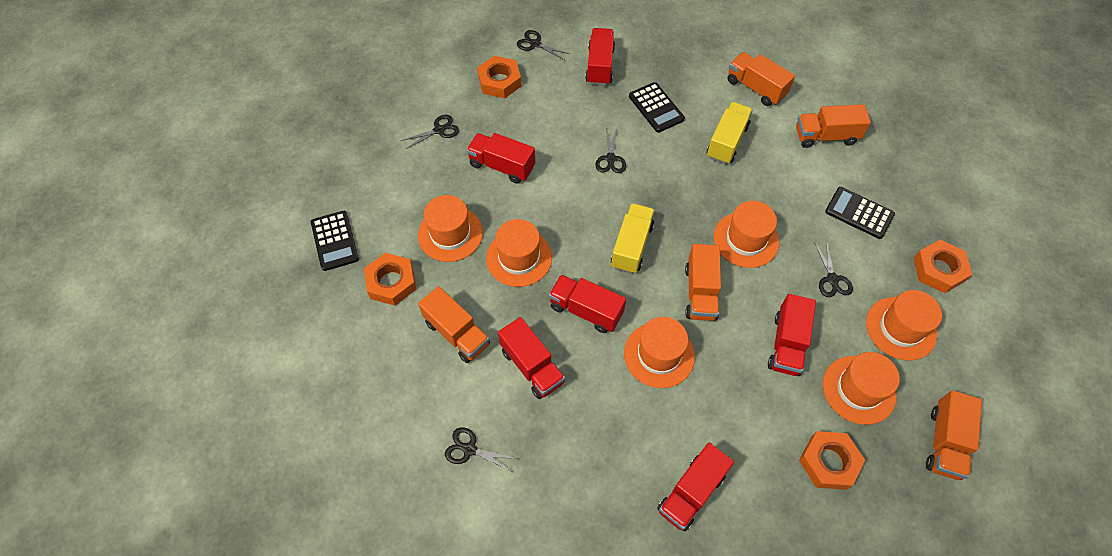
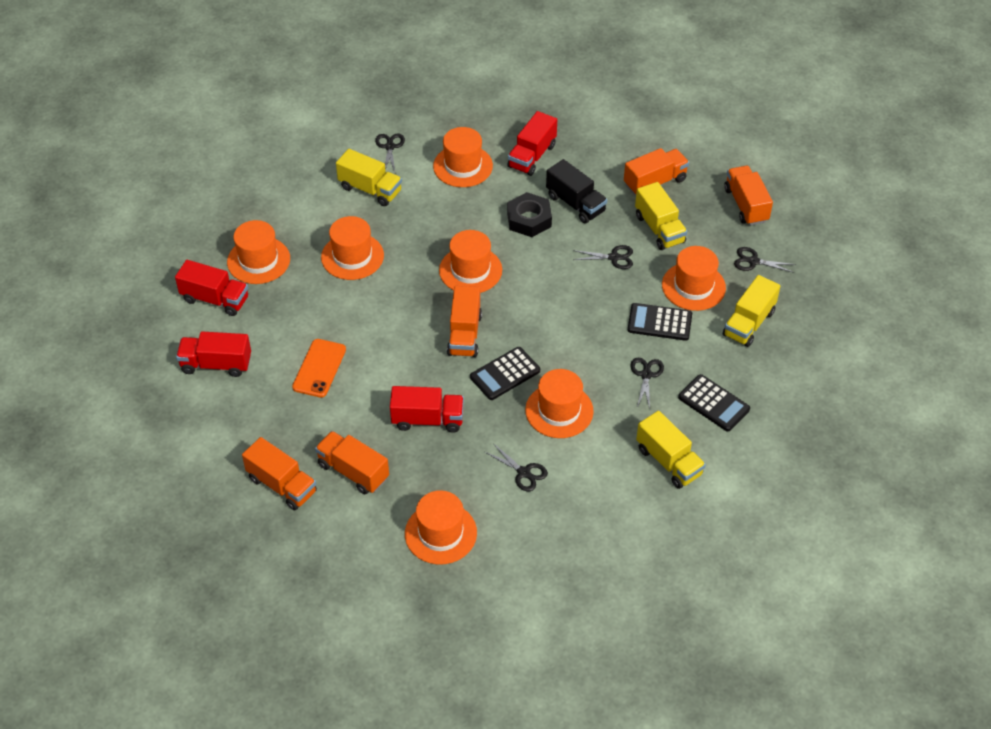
black nut: none = 0 -> [507,192,552,237] = 1
black truck: none = 0 -> [546,159,607,224] = 1
orange hat: [418,195,483,262] [486,219,552,287] [624,317,695,388] [714,201,779,268] [823,352,900,425] [866,290,942,360] = 6 -> [227,220,290,284] [321,216,384,280] [405,490,477,565] [433,127,493,187] [439,230,502,293] [525,369,594,438] [662,246,726,311] = 7
orange nut: [364,253,416,306] [477,56,521,99] [799,431,865,490] [914,240,972,293] = 4 -> none = 0
orange phone: none = 0 -> [292,339,346,398] = 1
red truck: [466,133,535,184] [498,317,565,399] [549,275,626,333] [585,28,615,86] [657,443,734,531] [768,294,816,376] = 6 -> [175,260,248,316] [176,331,251,377] [390,386,464,433] [508,111,557,176] = 4
yellow truck: [611,203,655,274] [707,102,753,164] = 2 -> [336,149,402,206] [635,182,687,250] [636,411,706,489] [723,275,780,347] = 4

